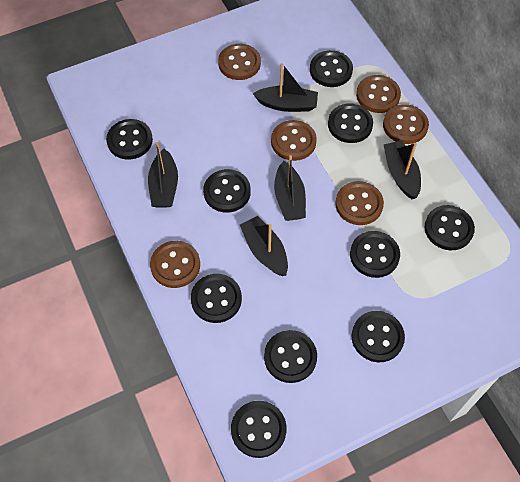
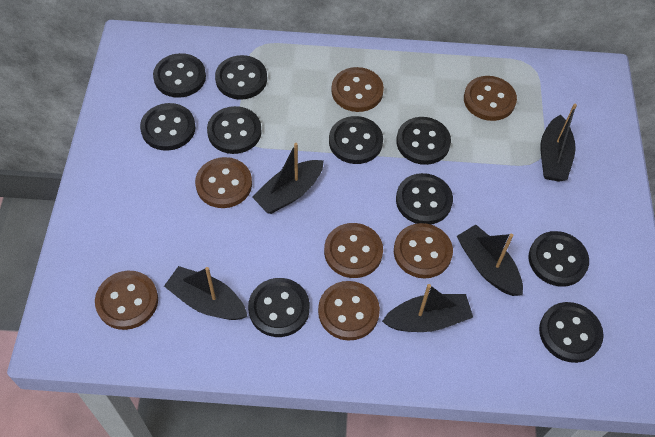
brown button: [150,241,200,288] [218,44,261,80] [271,120,317,161] [335,181,384,225] [356,75,401,113] [383,104,429,144] = 6 -> [95,271,158,330] [195,157,252,208] [318,281,380,341] [324,223,383,278] [331,67,384,112] [394,223,453,278] [464,76,517,121] = 7

